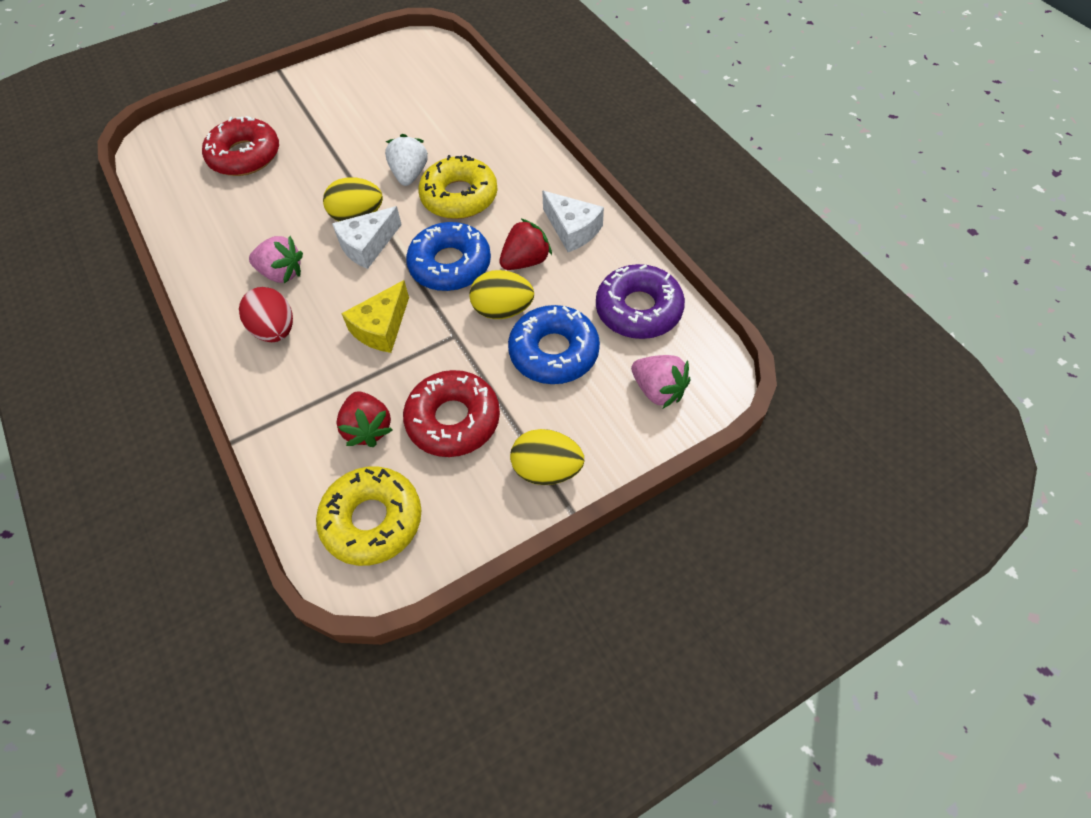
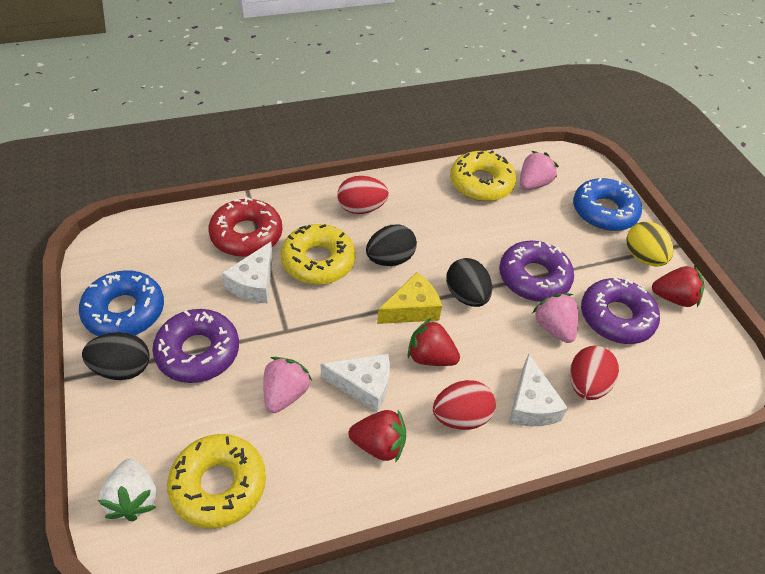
black egg: none = 0 -> [82,332,149,380] [366,225,417,266] [446,258,492,307] = 3
pink strawberry: [249,236,303,284] [631,355,691,409] = 2 -> [263,357,312,413] [520,151,559,190] [532,293,578,343] = 3
purple donut: [596,264,685,339] = 1 -> [152,309,239,383] [499,241,574,302] [581,278,660,344] = 3
red donut: [202,116,279,176] [403,370,500,457] = 2 -> [209,197,282,257] = 1
red egg: [239,287,293,342] = 1 -> [337,176,389,214] [433,380,495,430] [570,346,619,400] = 3
red strawberry: [336,391,393,447] [499,219,552,270] = 2 -> [348,410,406,463] [408,319,460,366] [652,266,704,307] = 3
white cheese: [332,206,402,269] [542,191,604,252] = 2 -> [222,242,273,304] [321,354,390,412] [509,354,568,426] = 3
yellow donut: [316,466,422,566] [418,155,498,219] = 2 -> [167,434,266,529] [281,224,356,285] [450,150,516,201] = 3
yellow egg: [323,177,383,221] [470,270,534,319] [510,429,584,485] = 3 -> [626,221,674,266] = 1

